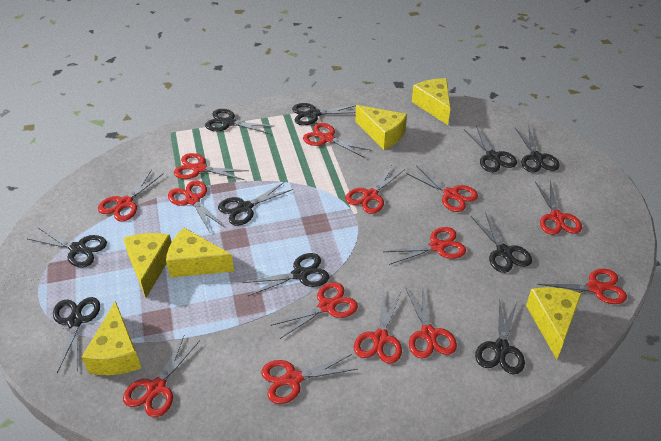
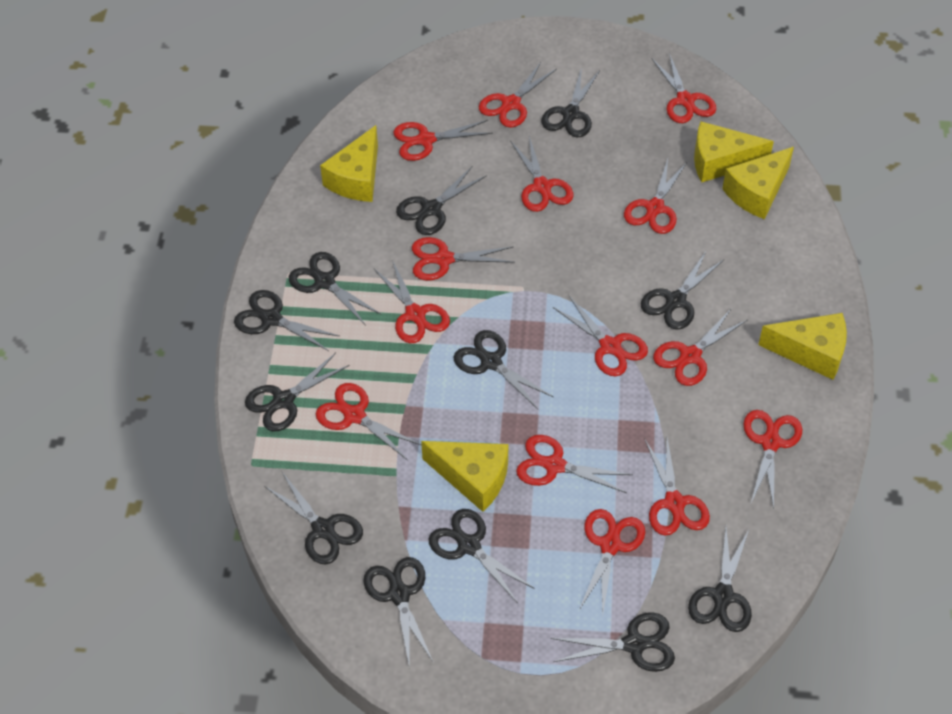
black scissors: [28,227,107,267] [53,297,100,373] [205,109,273,134] [218,182,293,226] [243,253,329,296] [292,103,356,125] [464,126,517,172] [471,212,532,273] [475,298,525,375] [515,126,560,173] = 10 -> [234,290,339,351] [245,353,349,431] [264,472,363,564] [289,252,382,326] [363,557,434,669] [396,167,487,235] [429,509,535,602] [453,330,553,409] [541,67,600,137] [550,612,675,672] [640,252,724,330] [688,528,752,632] = 12
yellow cheese: [82,301,141,375] [123,233,172,298] [166,228,234,278] [355,105,407,150] [412,78,450,125] [526,287,582,360] = 6 -> [320,125,378,202] [421,441,508,512] [694,122,774,182] [722,147,794,219] [758,313,847,380] = 5

